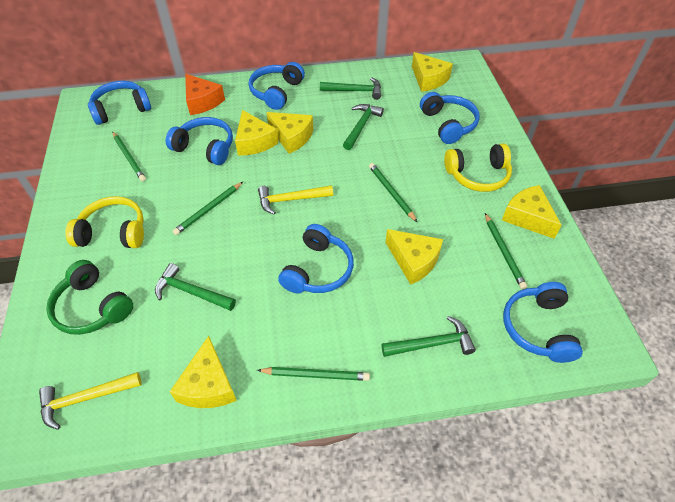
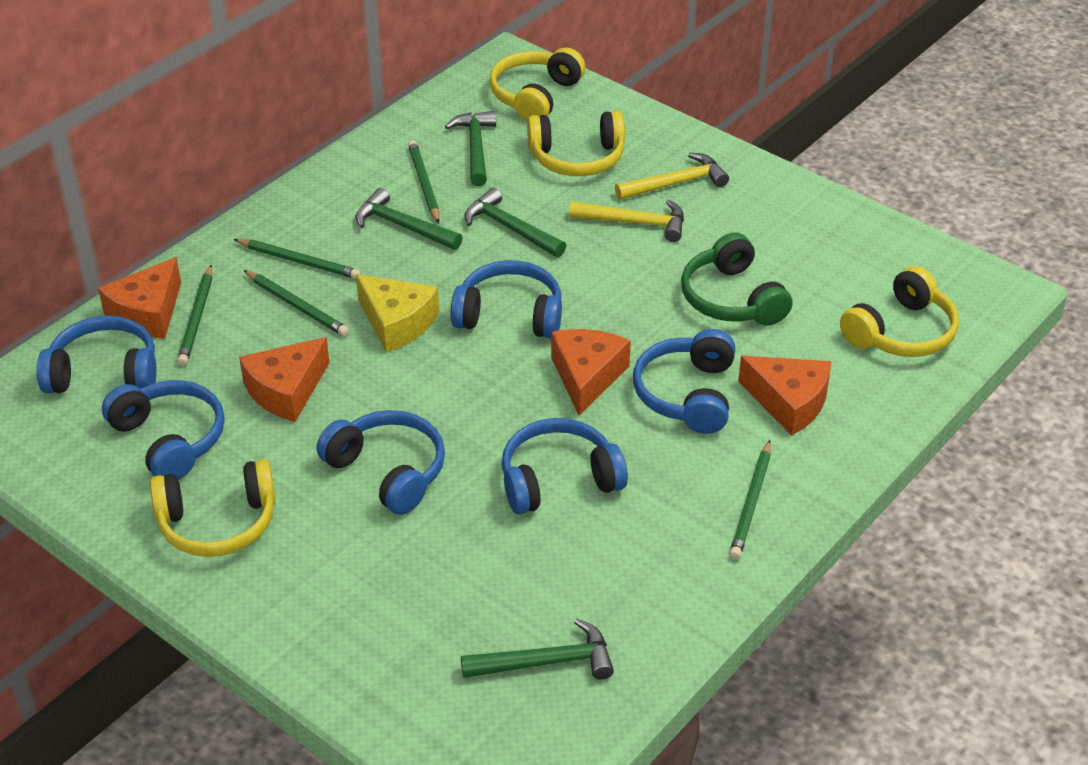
orange cheese: [185,74,225,115] = 1 -> [98,257,181,339] [239,337,329,422] [551,329,631,416] [738,356,831,436] = 4
yellow cheese: [170,336,237,408] [235,110,278,156] [266,112,313,154] [385,229,443,285] [412,52,453,92] [502,185,562,239] = 6 -> [356,274,439,352] = 1
yellow headphones: [65,196,144,248] [444,143,512,192] = 2 -> [150,459,276,557] [489,47,585,121] [527,111,625,176] [840,266,959,357] = 4

